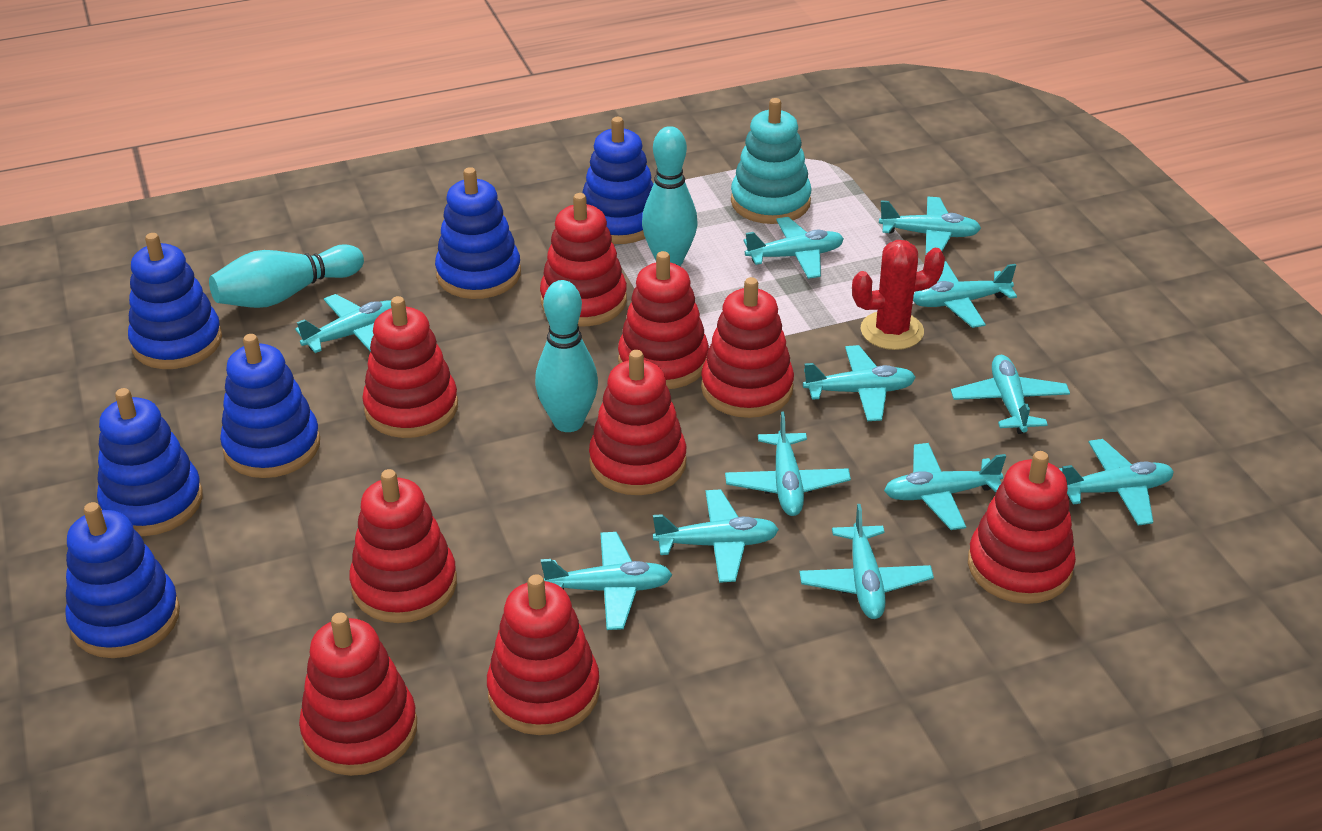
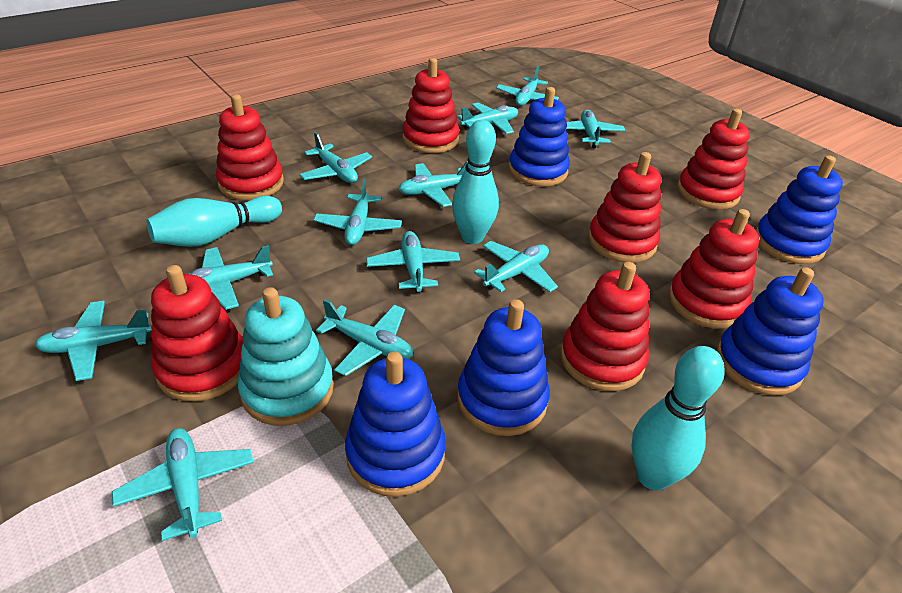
blue stacking toy: [65,502,180,658] [97,388,203,536] [128,233,222,369] [220,334,320,478] [435,167,521,299] [582,117,654,244] = 6 -> [345,351,446,497] [457,299,550,436] [509,87,570,186] [716,267,824,396] [756,155,843,264] = 5
red cactus: [852,240,945,350] = 1 -> none = 0
red stacking toy: [299,613,417,776] [349,469,457,623] [362,296,458,438] [487,574,600,735] [540,193,627,326] [589,350,686,495] [618,251,709,389] [701,277,794,418] [968,451,1076,604] = 9 -> [151,265,243,401] [216,94,284,200] [402,58,459,153] [560,262,649,391] [588,152,661,263] [669,209,759,329] [677,109,750,210] = 7

